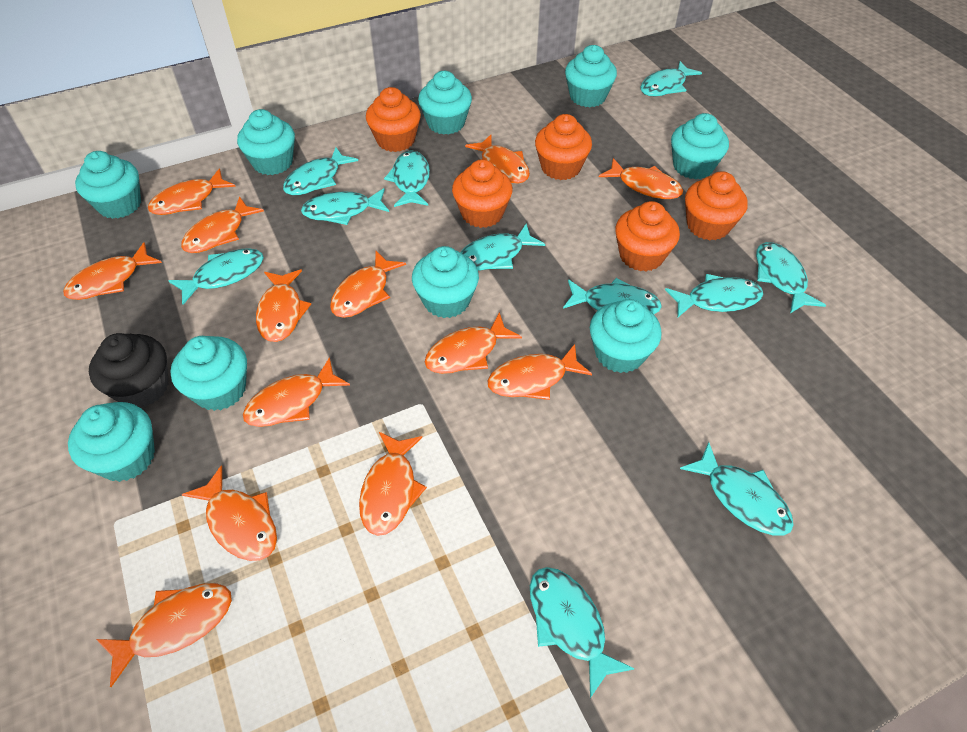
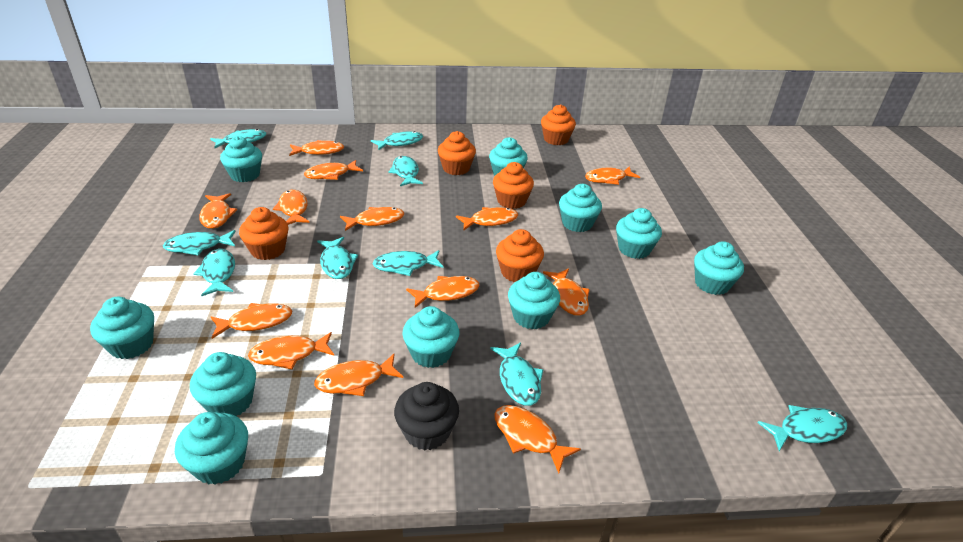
turquoise cupcake: [68,402,155,482] [75,151,141,219] [170,336,247,411] [237,109,295,175] [412,246,479,318] [418,71,472,134] [565,45,617,107] [590,299,662,373] [671,113,729,180] = 9 -> [90,297,154,359] [175,412,248,484] [190,352,256,416] [220,136,262,182] [402,306,459,368] [489,137,528,176] [508,272,560,329] [559,184,602,232] [616,208,662,259] [694,241,744,295] = 10
turquoise fish: [168,248,264,305] [283,147,358,195] [301,188,389,225] [384,150,430,207] [460,223,545,271] [530,567,635,698] [563,278,662,314] [640,61,702,96] [665,274,763,318] [680,442,794,536] [756,242,826,313] = 11 -> [163,230,236,255] [193,249,235,296] [210,129,266,148] [317,237,358,279] [371,131,423,150] [373,250,444,276] [388,156,423,186] [490,342,543,406] [758,405,847,451] = 9

